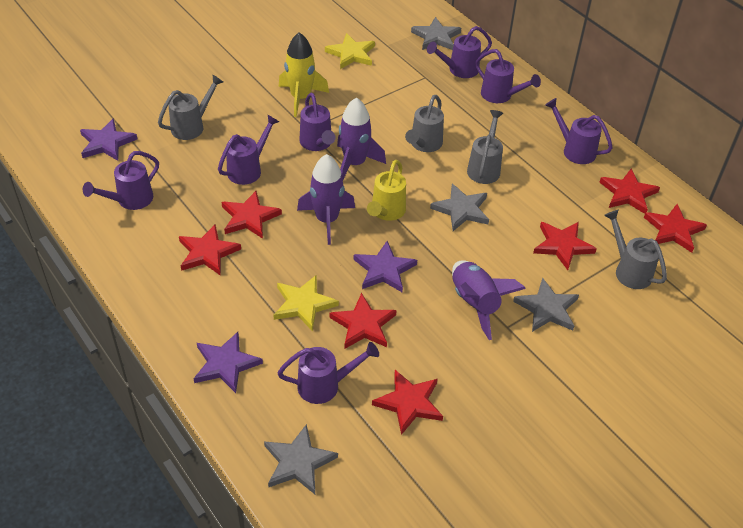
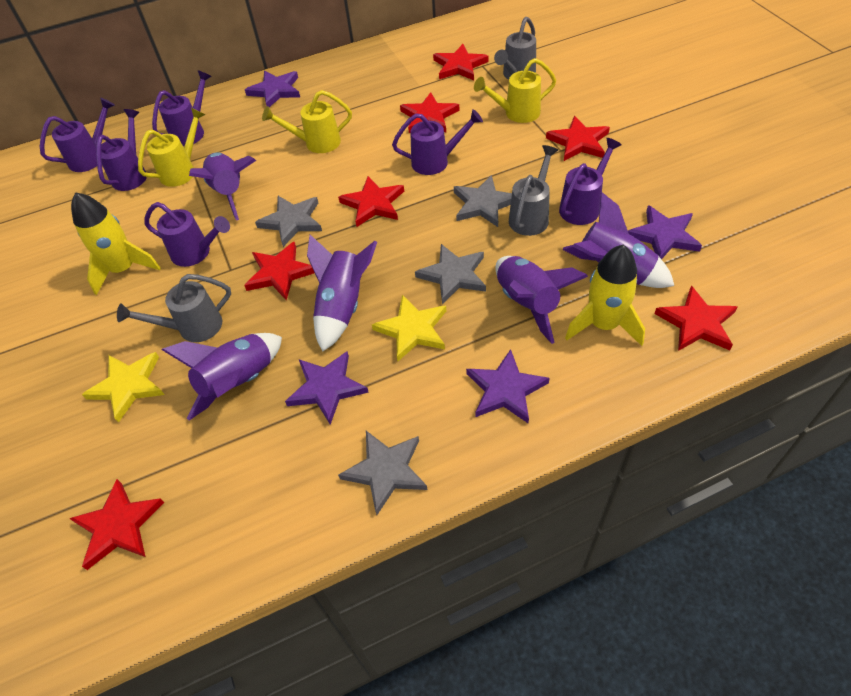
grey watering can: [158,74,223,140] [405,95,444,152] [467,110,503,184] [604,210,667,289] = 4 -> [117,274,231,342] [494,17,536,80] [509,145,558,236] = 3
purple rocket: [297,154,355,245] [337,97,386,180] [452,260,526,340] = 3 -> [162,333,282,420] [189,152,256,220] [307,235,377,352] [495,256,588,344] [562,192,674,288] = 5
purple star: [80,118,137,161] [193,332,263,393] [354,241,417,292] = 3 -> [245,71,300,107] [285,351,369,425] [466,349,549,423] [628,205,702,259] = 4
purple watering can: [83,151,159,210] [218,115,280,185] [277,342,379,404] [299,93,335,151] [427,26,492,78] [475,49,541,103] [545,98,613,164] = 7 -> [40,98,115,172] [96,109,147,191] [144,202,230,267] [152,70,212,146] [392,109,483,175] [559,138,622,225] = 6
yellow rocket: [279,32,329,117] = 1 -> [71,192,161,295] [565,245,645,346] = 2
yellow watering can: [367,160,406,221] = 1 -> [138,108,206,187] [262,90,352,153] [474,58,556,123] = 3

